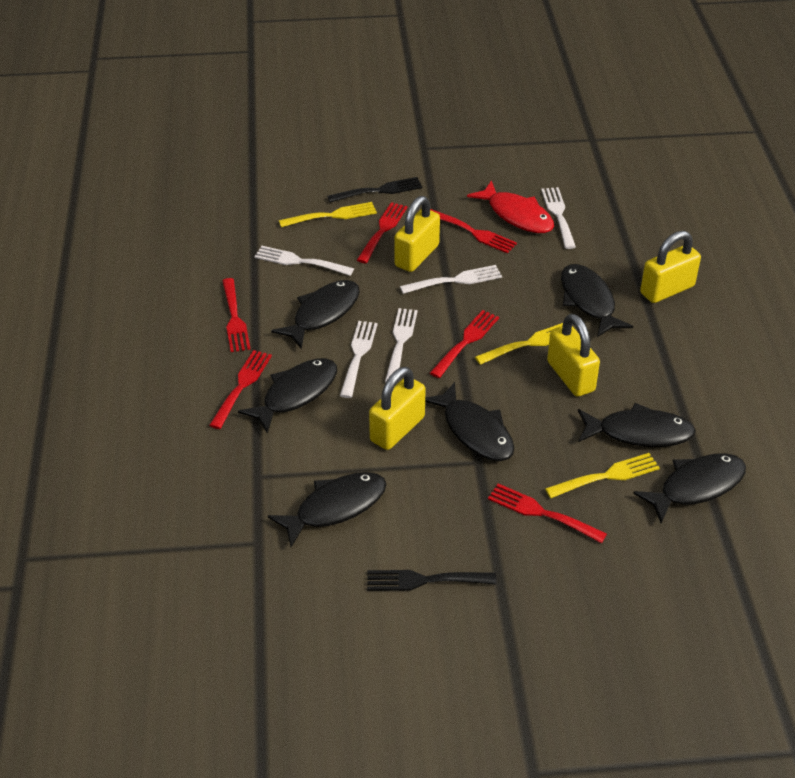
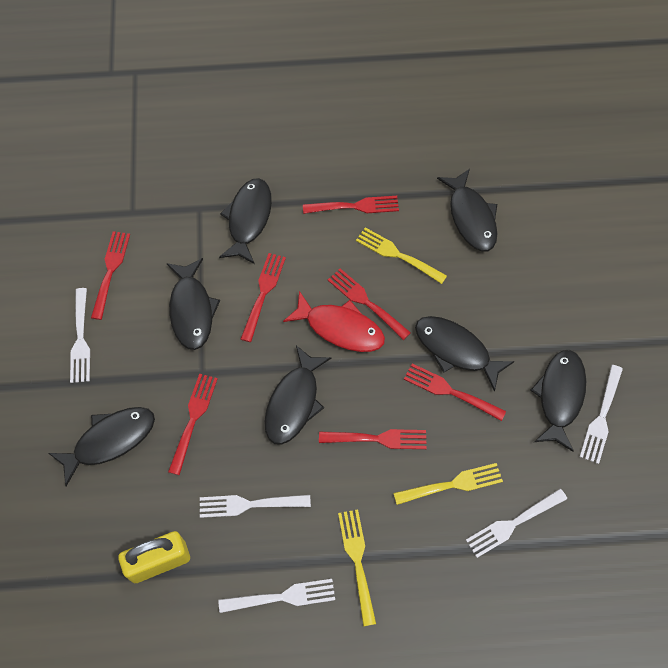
black fork: [327,177,423,203] [367,570,496,591] = 2 -> none = 0
red fork: [209,350,272,429] [222,278,251,352] [357,202,408,263] [430,209,517,253] [430,310,499,378] [488,484,607,543] = 6 -> [91,231,130,320] [168,374,218,475] [241,253,286,342] [303,196,399,214] [319,429,427,449] [328,269,411,340] [404,363,506,421] = 7
yellow padlock: [369,367,426,450] [394,196,440,272] [547,314,600,397] [640,231,701,303] = 4 -> [118,531,190,583] = 1

